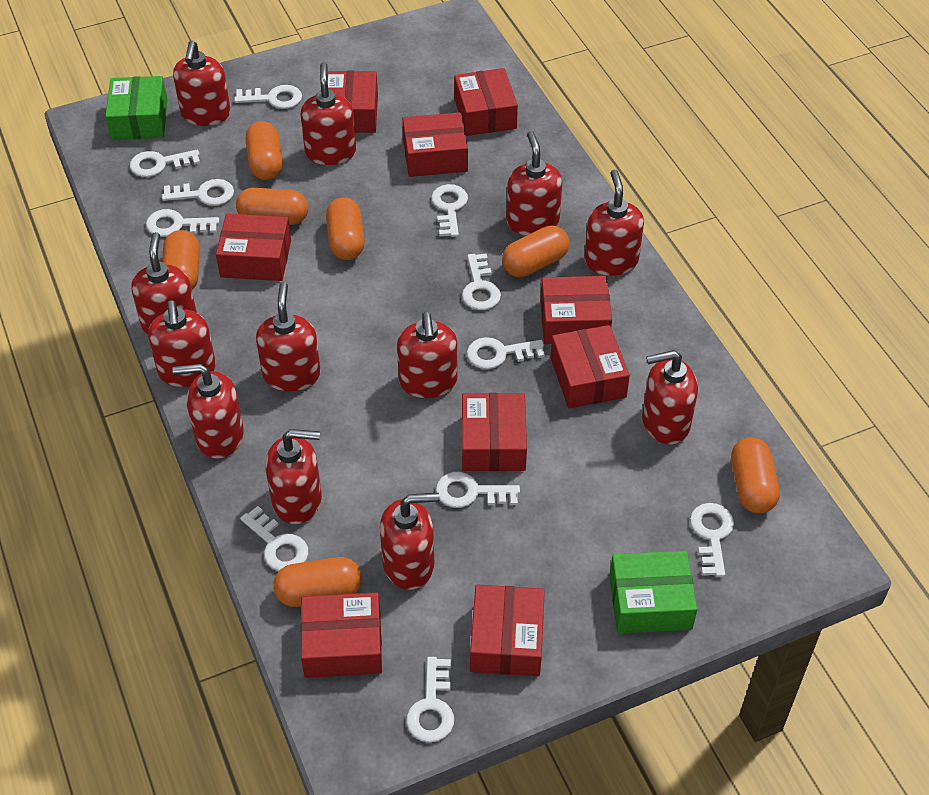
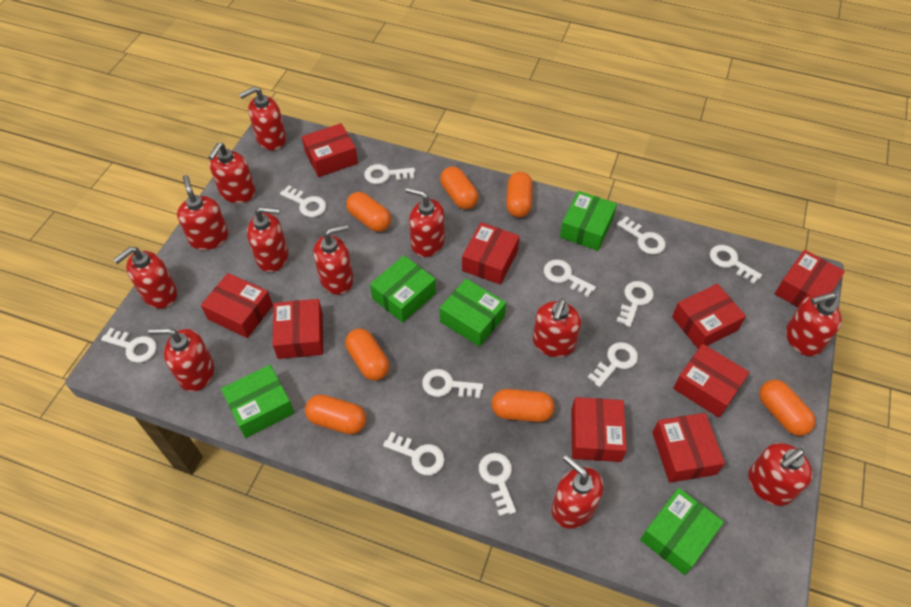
green box: [105,76,168,140] [609,551,697,633] = 2 -> [221,365,294,438] [370,255,436,323] [440,279,506,347] [560,191,617,251] [640,488,724,575] = 5

